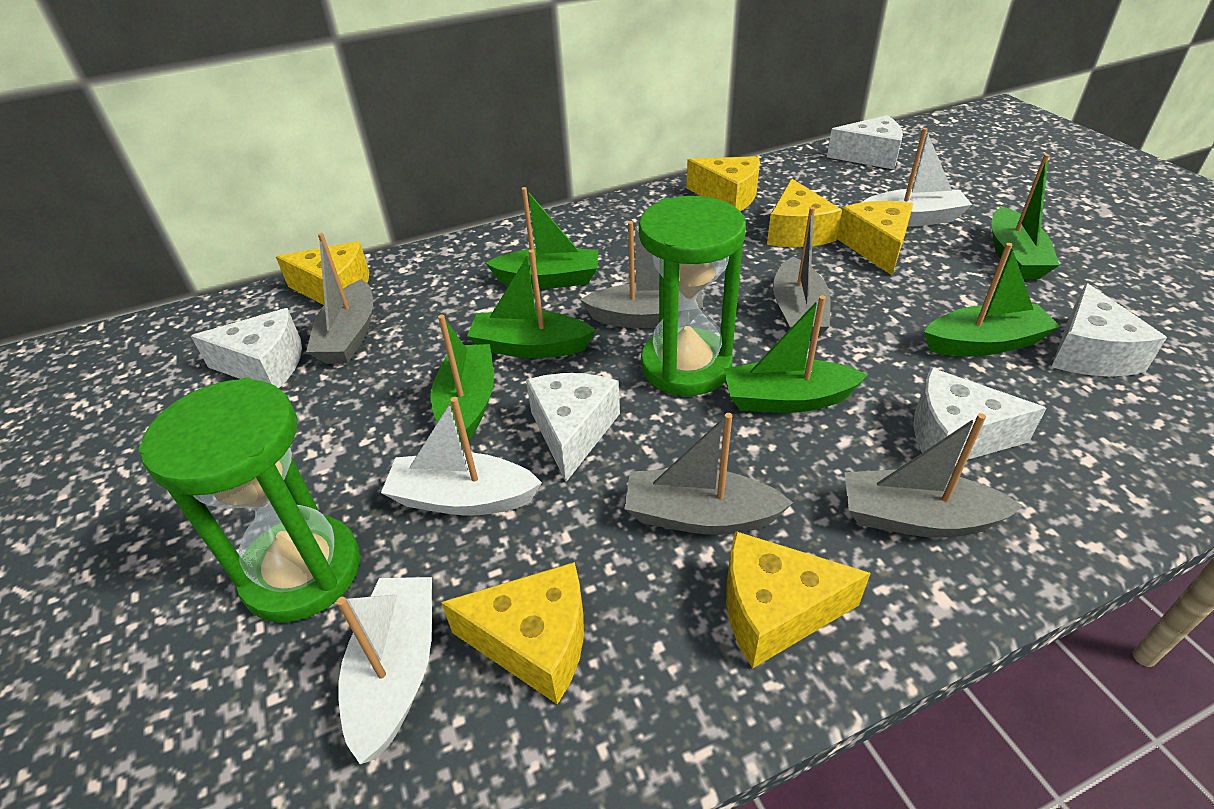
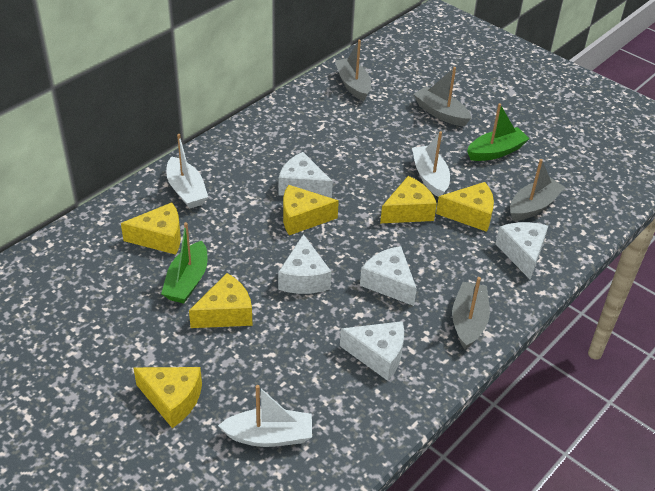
green boat: [430,315,494,446] [467,249,596,358] [486,187,598,289] [724,295,867,413] [924,243,1061,356] [992,154,1060,279] = 6 -> [161,222,208,303] [467,103,530,161] = 2
green hourglass: [139,378,360,622] [639,196,746,396] = 2 -> none = 0
grey boat: [306,233,373,364] [580,221,703,328] [624,413,793,535] [773,207,830,340] [845,413,1023,538] = 5 -> [335,40,371,101] [413,67,472,126] [452,277,490,349] [510,159,565,221] = 4

